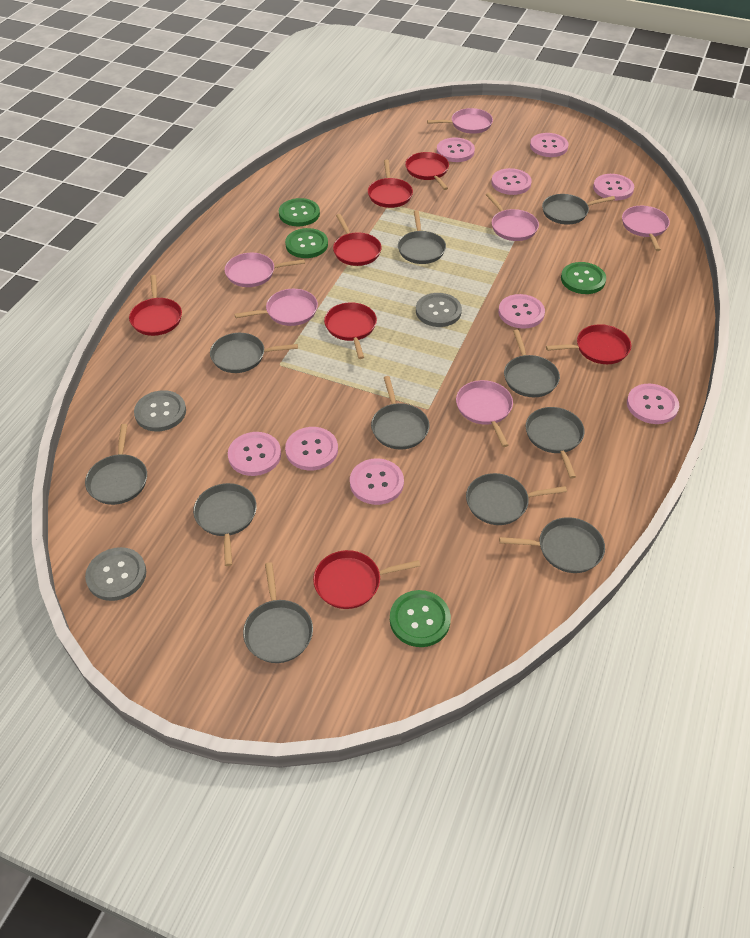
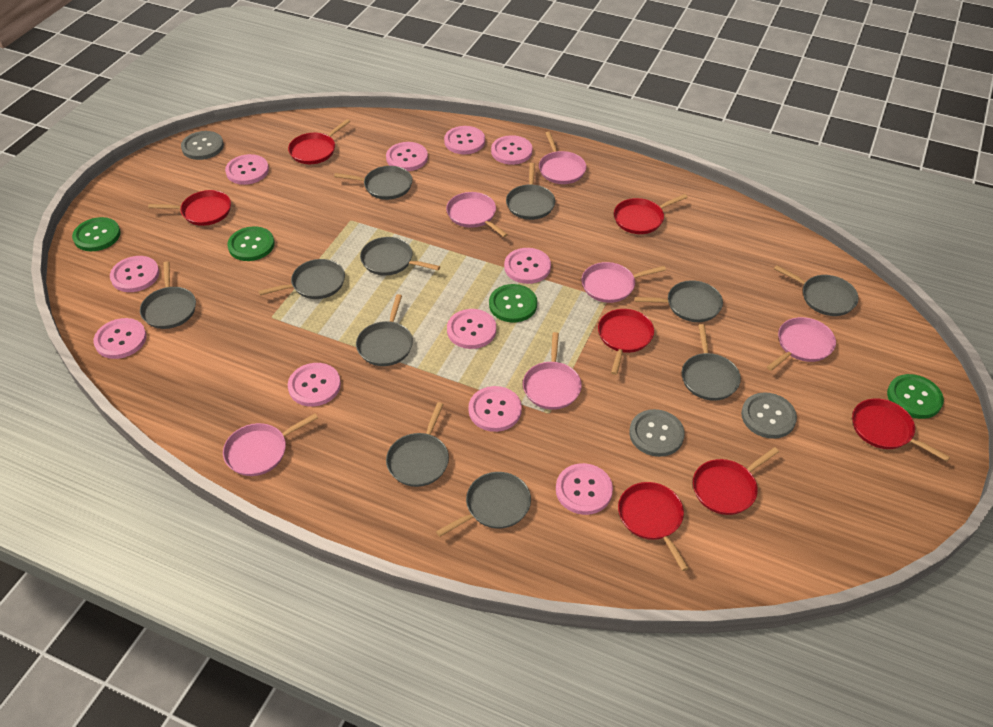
pink button: [228,432,281,476] [285,427,338,471] [350,458,404,505] [437,137,475,162] [491,168,532,195] [498,294,545,329] [530,133,568,157] [593,174,634,200] [627,384,679,424] = 9 -> [94,318,146,359] [110,256,159,292] [225,154,269,185] [288,363,341,407] [386,142,428,171] [444,126,485,154] [447,309,496,349] [469,386,522,432] [491,135,532,165] [504,248,551,284] [556,463,613,515] = 11

